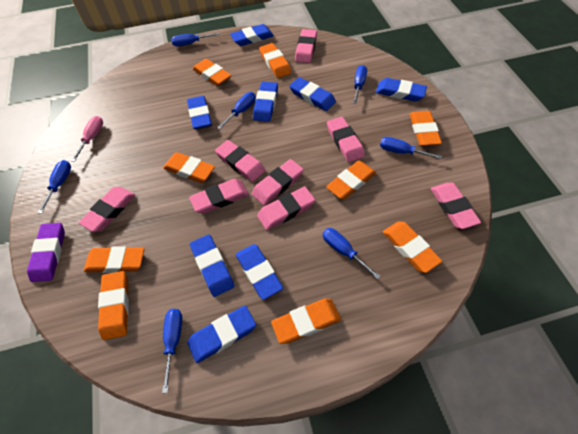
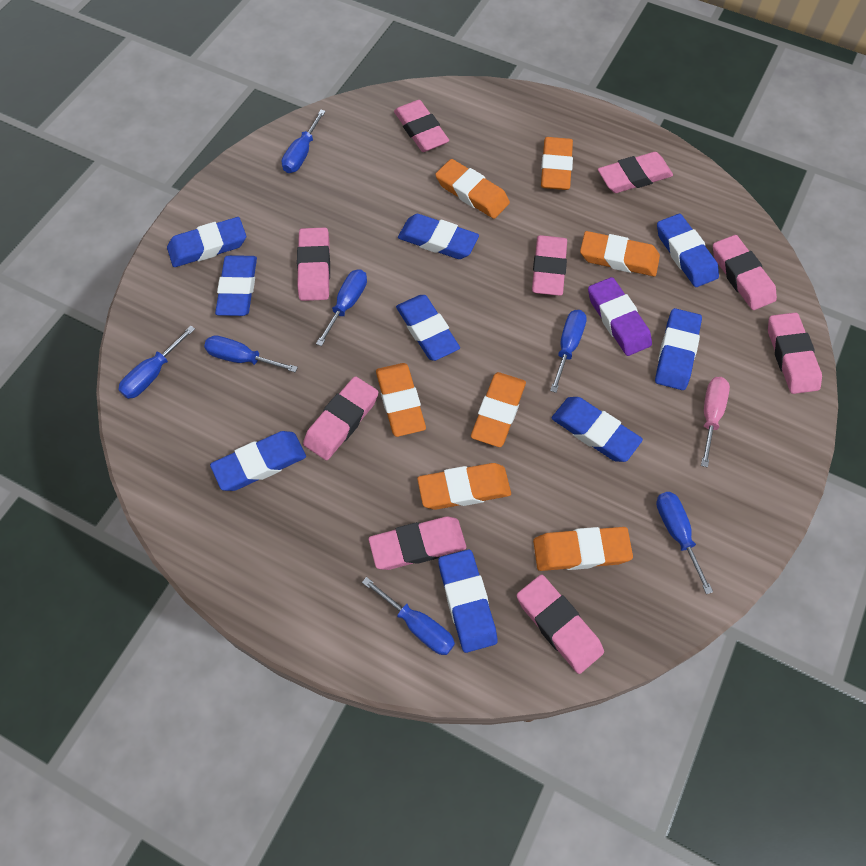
blue eraser: [187,96,212,129] [187,306,256,363] [190,234,234,297] [230,24,274,46] [236,244,283,300] [253,82,278,122] [289,77,336,111] [376,78,427,101] = 8 -> [167,217,246,267] [210,431,306,491] [215,255,257,316] [396,295,460,361] [398,214,479,259] [438,549,498,653] [552,397,643,462] [655,308,702,390] [657,214,719,287] = 9
orange eraser: [84,246,145,273] [98,271,129,340] [163,152,215,183] [193,59,231,86] [259,43,292,78] [271,298,341,344] [326,160,376,199] [383,222,442,273] [410,111,442,146] = 9 -> [376,363,426,437] [417,463,511,510] [435,159,510,219] [471,372,526,447] [533,527,633,571] [541,137,573,190] [580,231,660,276] = 7
pink eraser: [79,187,135,232] [189,179,249,214] [215,140,265,182] [252,159,304,206] [257,187,315,230] [295,29,317,63] [327,117,365,162] [431,183,481,229] = 8 -> [297,227,330,301] [303,376,379,460] [369,516,466,570] [394,100,449,152] [517,574,604,674] [532,235,567,296] [598,152,673,193] [713,235,777,310] [768,312,822,394] = 9

